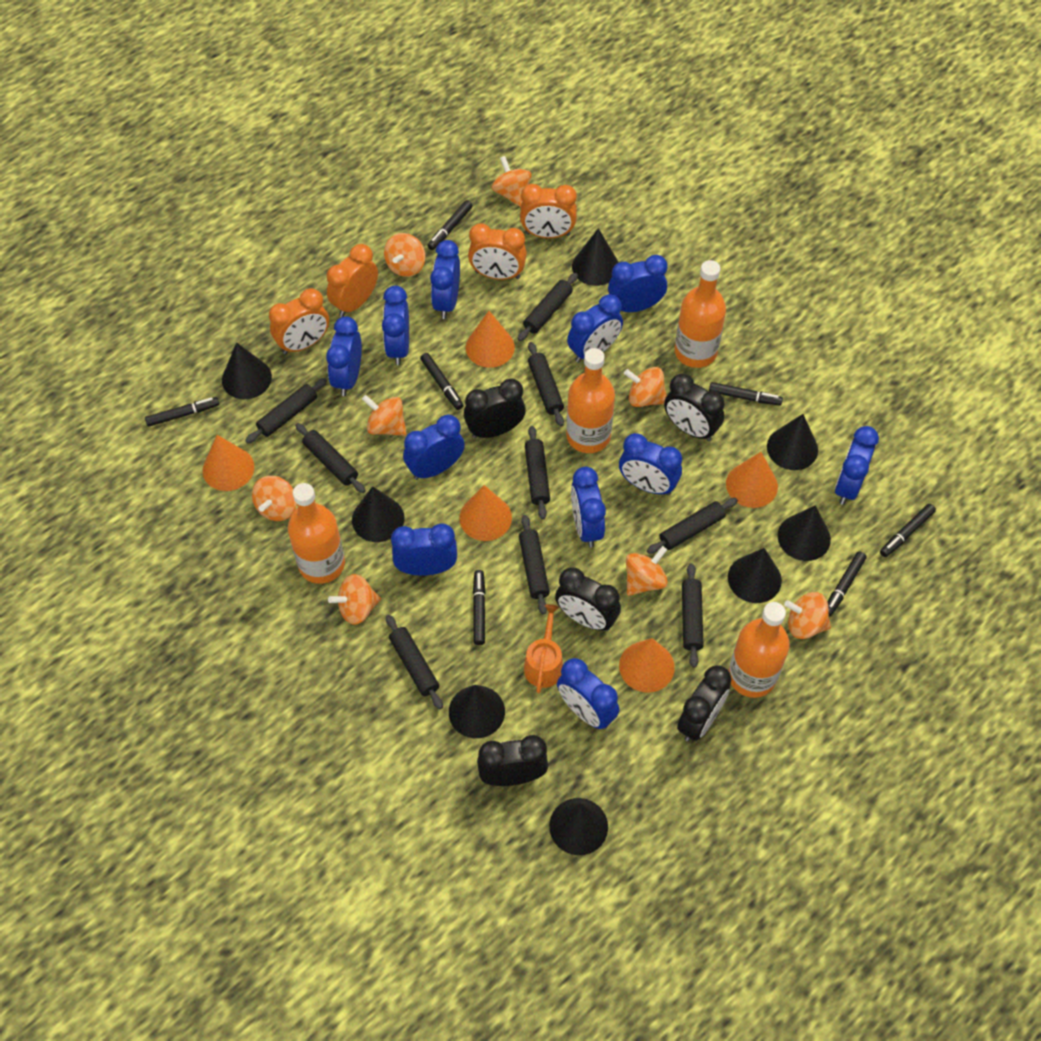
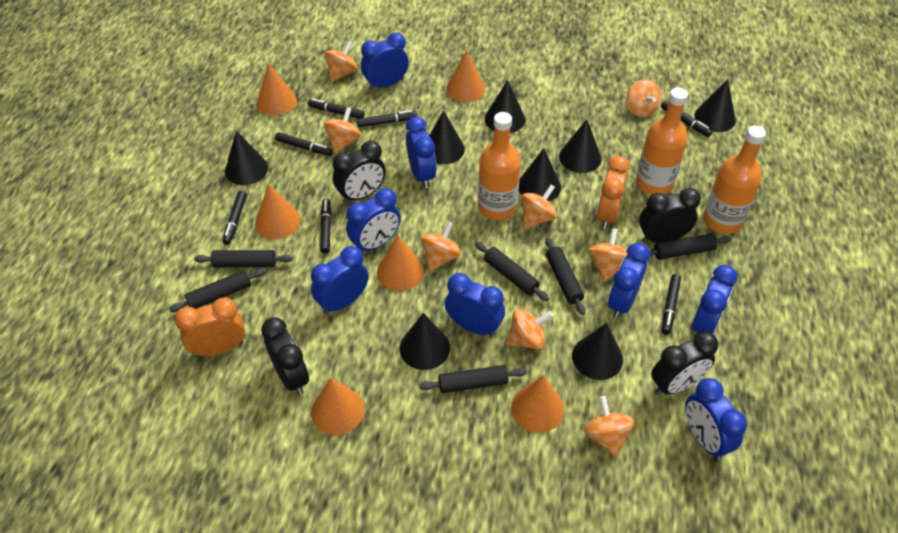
black clock: [464,379,526,438] [477,735,548,786] [555,567,621,631] [664,374,725,441] [677,665,732,742] = 5 -> [261,317,309,395] [333,141,386,203] [639,188,701,243] [651,331,718,395] = 4
black rolling pin: [245,378,327,443] [295,423,366,493] [386,615,443,710] [518,273,578,341] [519,515,550,615] [525,426,550,519] [528,342,564,426] [647,498,738,554] [682,563,704,668] = 9 -> [169,269,266,312] [194,250,293,267] [419,365,527,393] [475,242,549,301] [545,237,585,315] [649,234,732,260] = 6
blue clock: [326,316,362,396] [382,285,409,365] [391,523,457,576] [403,415,465,480] [430,240,460,319] [557,658,619,729] [567,294,623,363] [571,467,606,548] [608,255,668,312] [619,433,682,495] [835,426,879,505] = 11 -> [311,246,368,315] [346,188,401,252] [361,33,409,90] [406,117,437,188] [445,273,505,336] [608,243,650,319] [685,378,747,460] [692,265,737,334] = 8
orange bottle: [288,483,345,584] [566,348,615,453] [675,260,726,368] [728,602,790,698] = 4 -> [478,112,521,220] [636,87,688,195] [703,125,766,234] = 3
orange clock: [269,288,329,354] [327,244,378,317] [468,223,527,280] [520,184,577,238] = 4 -> [175,297,245,356] [596,156,630,229] = 2
orange cone: [203,435,254,491] [459,485,512,541] [466,311,515,368] [619,638,675,693] [726,452,778,508] = 5 -> [255,184,301,239] [257,63,297,115] [311,378,365,435] [377,235,424,291] [446,50,486,102] [511,375,564,433] = 6
orange watering can: [524,604,563,693] = 1 -> none = 0

